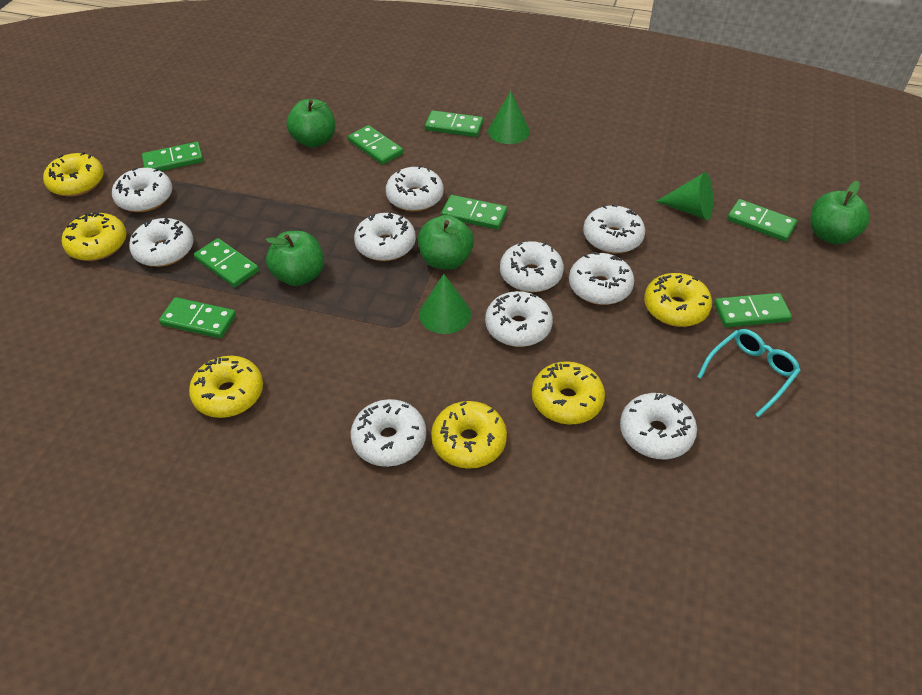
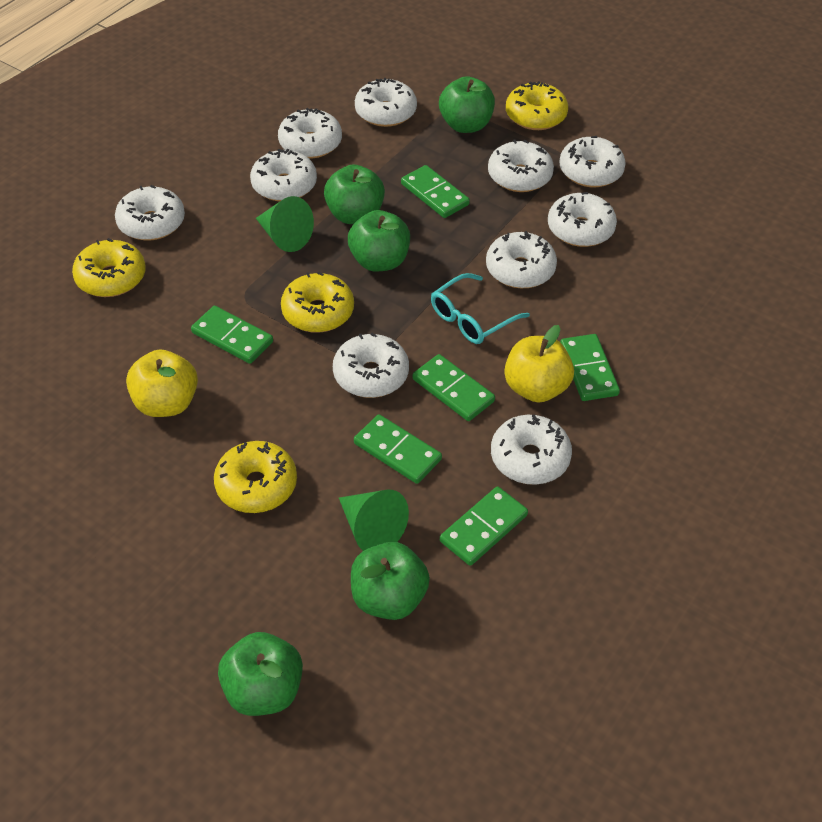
green apple: [266,231,324,286] [287,99,335,148] [418,215,474,270] [810,181,870,244] = 4 -> [218,632,303,716] [324,165,385,224] [348,210,410,272] [351,542,430,620] [439,76,495,133] = 5
green cone: [419,274,471,334] [488,91,530,144] [656,172,713,220] = 3 -> [256,196,314,252] [339,489,409,551] = 2
green domino: [142,142,203,171] [159,297,236,338] [194,238,259,287] [348,125,403,165] [425,110,483,137] [441,195,507,230] [714,293,792,327] [727,199,797,242] = 8 -> [191,306,273,364] [354,414,442,484] [401,165,470,218] [413,354,495,421] [440,486,528,566] [560,334,620,401] = 6
yellow apple: none = 0 -> [126,349,198,417] [504,325,574,402] = 2
yellow donut: [43,152,104,197] [62,212,127,261] [189,356,263,418] [431,401,507,469] [532,361,605,425] [644,273,712,327] = 6 -> [72,238,146,297] [214,441,297,513] [281,272,354,333] [506,81,568,130] = 4

